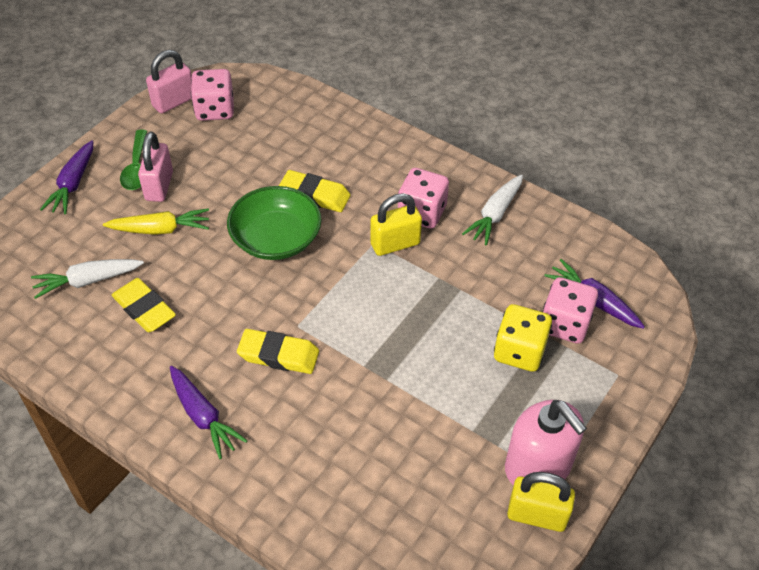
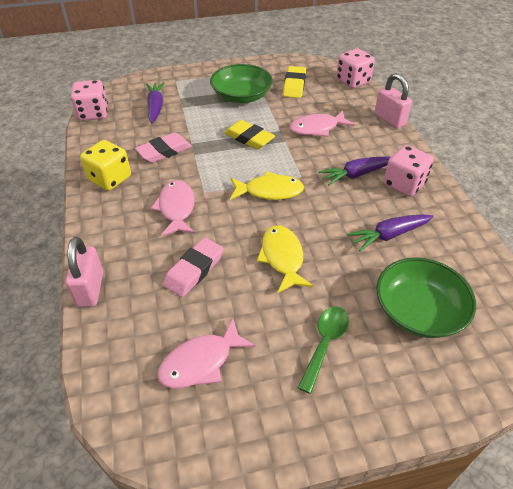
green bowl: [227,186,322,260] = 1 -> [210,64,273,103] [376,257,476,338] = 2
pink eraser: none = 0 -> [135,132,192,163] [163,237,224,297] = 2
pink fish: none = 0 -> [151,180,195,237] [157,319,256,389] [289,111,355,137] = 3
pink soap dispenser: [505,400,587,485] = 1 -> none = 0
white carrot: [31,259,144,299] [462,175,523,245] = 2 -> none = 0
yellow carrot: [103,208,209,235] = 1 -> none = 0
yellow eraser: [112,278,176,332] [237,329,319,374] [279,170,351,212] = 3 -> [224,120,275,150] [283,66,306,98] = 2
yellow fish: none = 0 -> [230,171,304,200] [257,225,313,293] = 2
yellow padlock: [370,193,422,256] [507,472,575,532] = 2 -> none = 0

